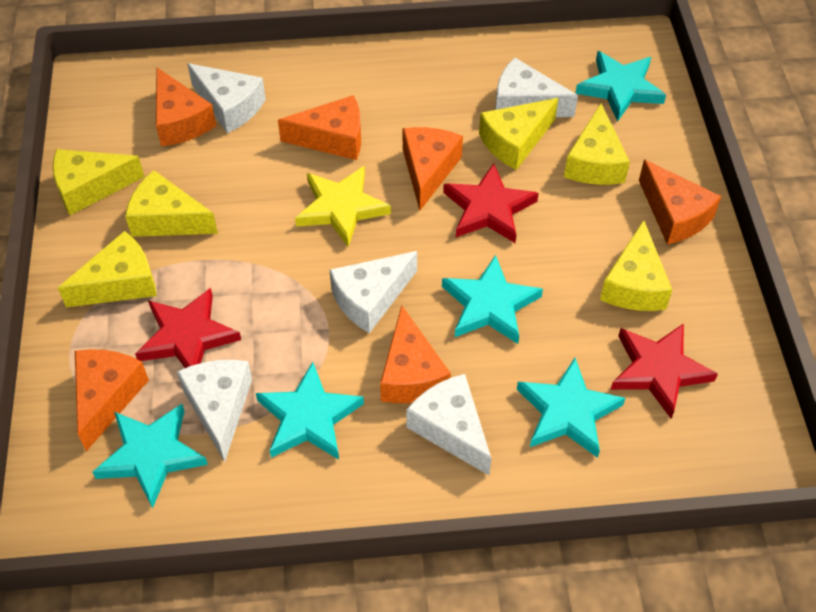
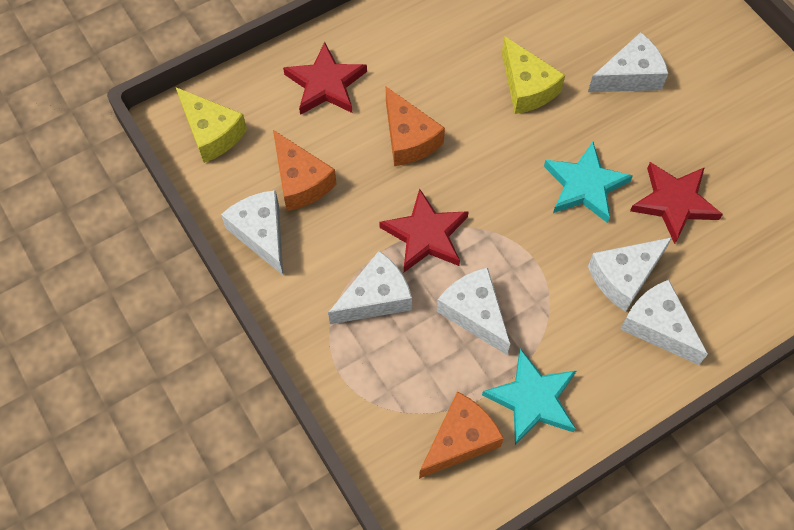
orange cheese: [75,349,149,451] [156,68,216,146] [278,95,361,160] [380,305,451,403] [403,127,463,210] [639,160,722,245] = 6 -> [273,130,337,211] [386,87,445,166] [419,391,504,479] = 3
turquoise star: [92,404,208,508] [256,362,364,460] [442,255,543,344] [517,358,625,458] [576,51,666,122] = 5 -> [482,348,576,445] [544,142,633,223] = 2
white cheese: [177,360,252,462] [187,63,266,133] [330,251,417,333] [406,374,491,475] [495,58,578,117] = 5 -> [221,190,283,275] [328,251,412,324] [436,267,510,355] [588,32,668,92] [588,237,672,312] [620,280,708,365] = 6
yellow cheese: [53,149,145,215] [58,231,157,307] [125,170,218,237] [479,98,558,170] [564,103,630,185] [600,220,672,311] = 6 -> [176,87,247,163] [502,36,565,114] = 2
yellow star: [295,166,391,247] = 1 -> none = 0

